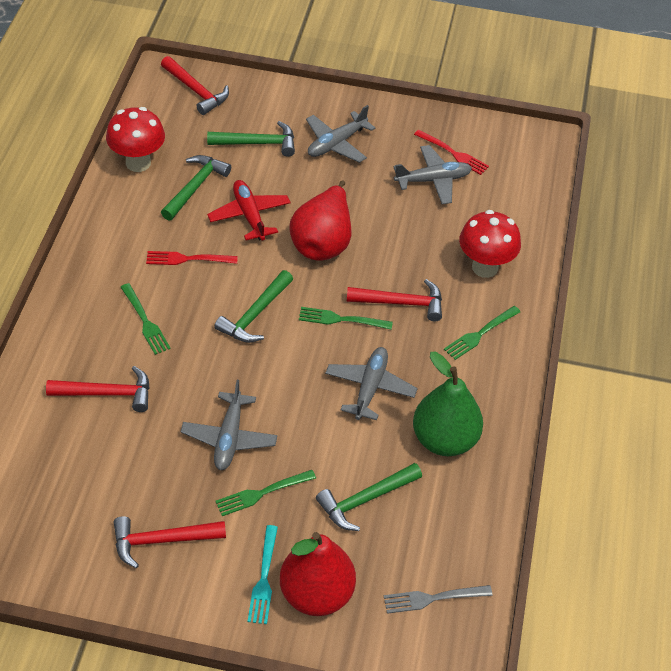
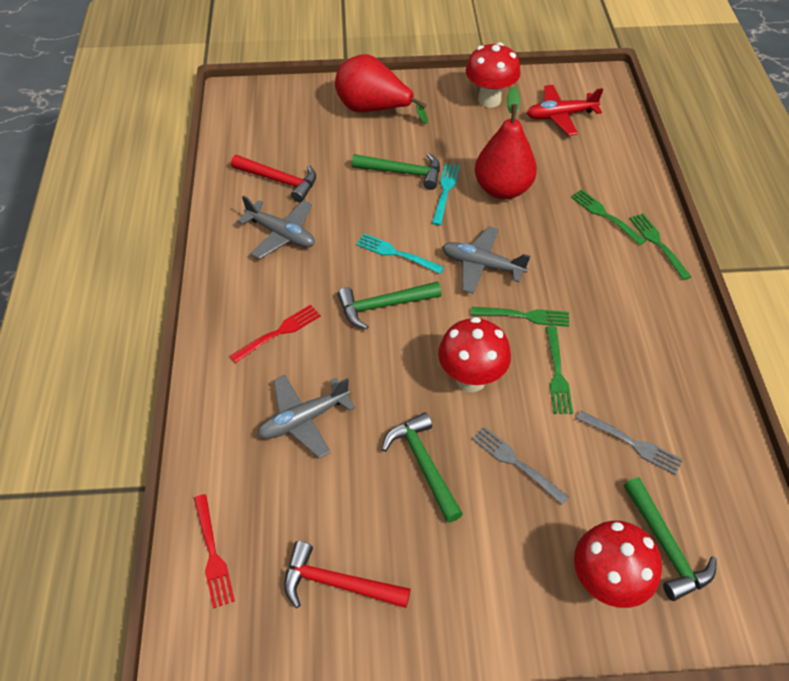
green pear: [413,352,483,456] = 1 -> none = 0
grey fork: [384,585,492,614] = 1 -> [472,426,569,505] [576,411,683,475] = 2
grey plane: [181,380,277,470] [306,105,375,163] [325,347,418,420] [393,145,472,204] = 4 -> [237,196,315,259] [257,375,355,458] [442,226,530,294] = 3
red hammer: [46,366,150,412] [114,516,226,568] [161,56,229,115] [347,279,442,322] = 4 -> [231,155,316,202] [284,541,411,608] = 2
red mushroom: [106,107,165,172] [459,210,521,278] = 2 -> [438,317,511,392] [466,42,521,107] [574,521,662,608] = 3
turquoise fork: [248,525,278,624] = 1 -> [356,233,444,274] [432,163,460,225] = 2

